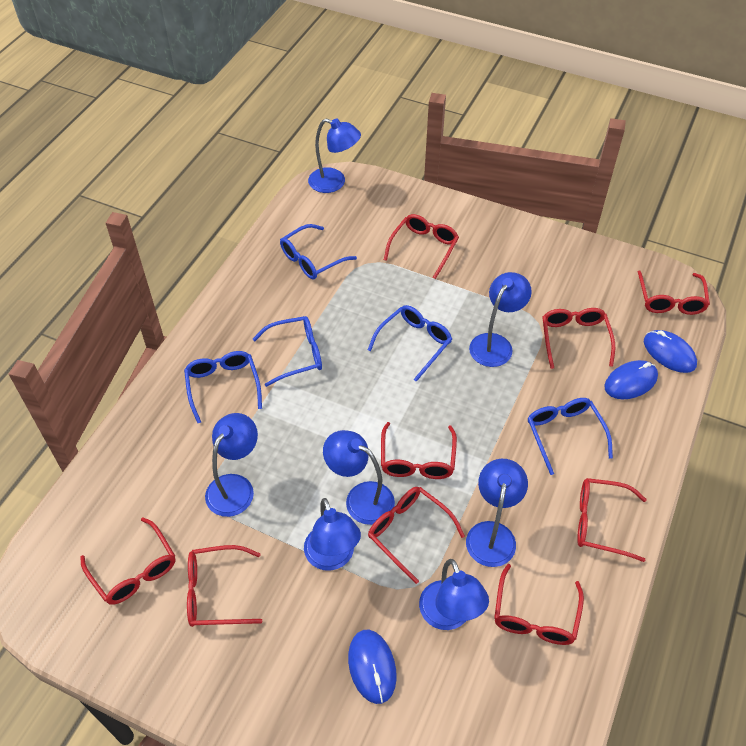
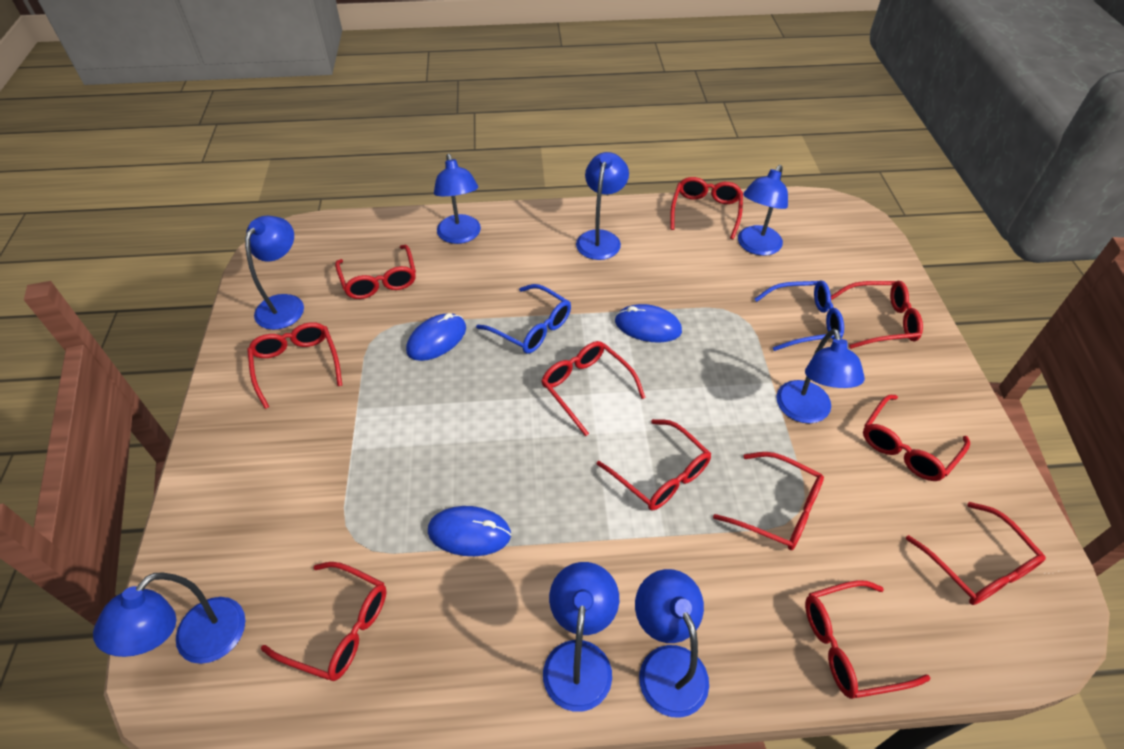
blue glasses: [184,351,262,423] [253,316,322,387] [280,224,357,279] [368,305,452,382] [527,398,613,475] = 5 -> [476,284,571,354] [755,280,844,351] = 2
blue lamp: [205,413,258,517] [304,498,361,571] [308,118,361,193] [323,430,395,525] [419,559,489,630] [466,459,528,567] [469,272,532,367] = 7 -> [93,573,246,664] [245,216,304,330] [434,154,481,244] [543,562,619,712] [576,152,629,260] [635,569,709,718] [738,165,788,256] [776,329,865,423] = 8
red glasses: [80,517,175,605] [187,545,263,627] [368,487,465,584] [381,422,457,479] [384,214,459,279] [494,564,584,645] [542,308,615,369] [577,478,647,562] [638,270,710,315] = 9 -> [247,322,342,409] [261,562,387,681] [335,245,416,299] [541,341,646,436] [597,419,711,511] [670,177,743,239] [713,452,824,550] [805,580,930,699] [831,281,923,349] [863,395,970,481] [906,502,1046,605] = 11

